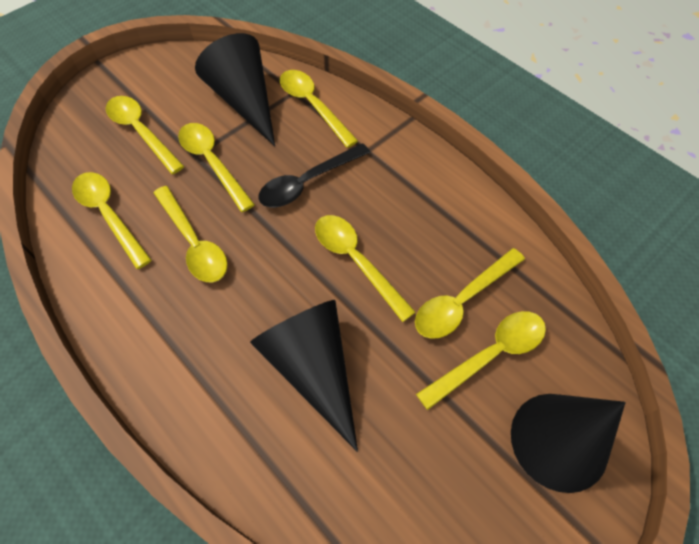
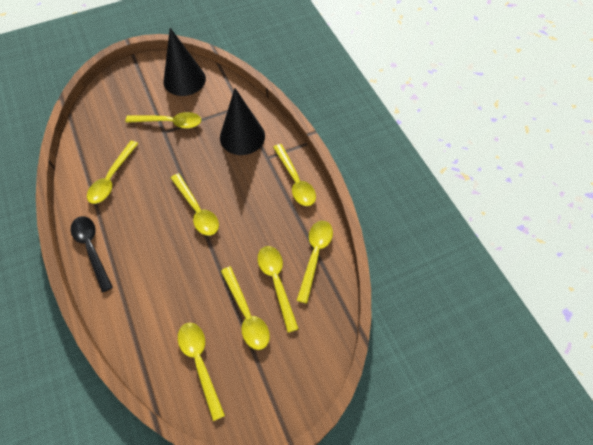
black cone: [195,33,275,146] [250,300,358,452] [511,394,626,493] = 3 -> [163,28,206,96] [220,88,265,155] = 2

